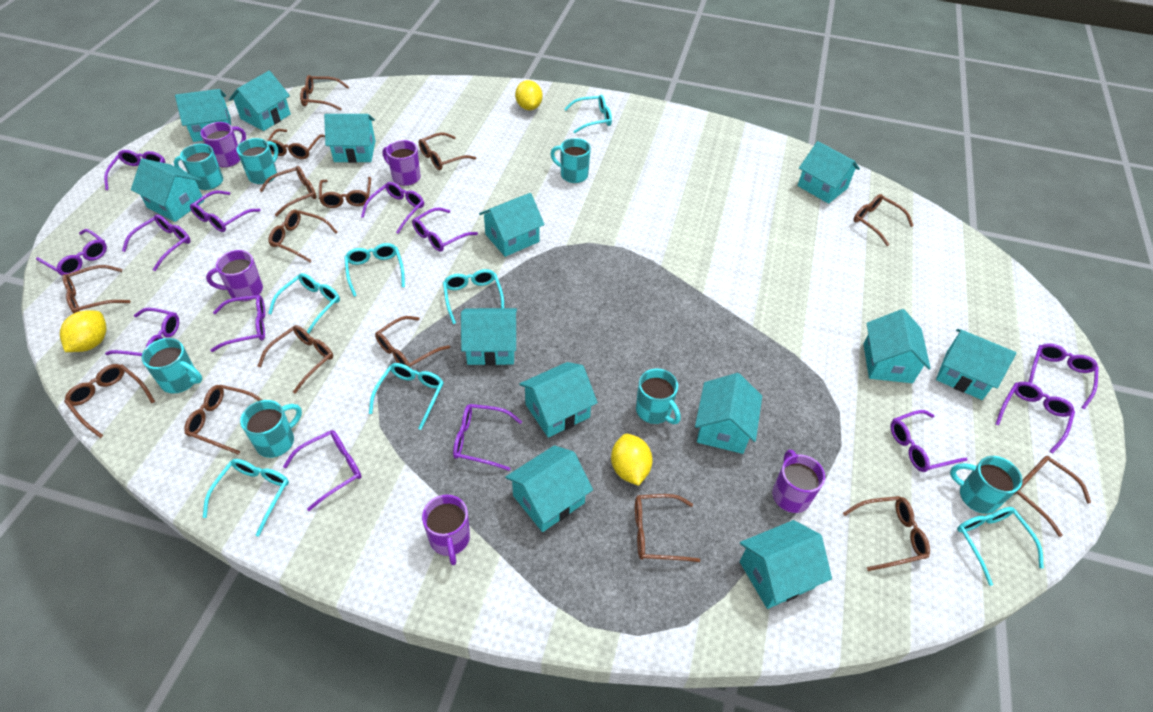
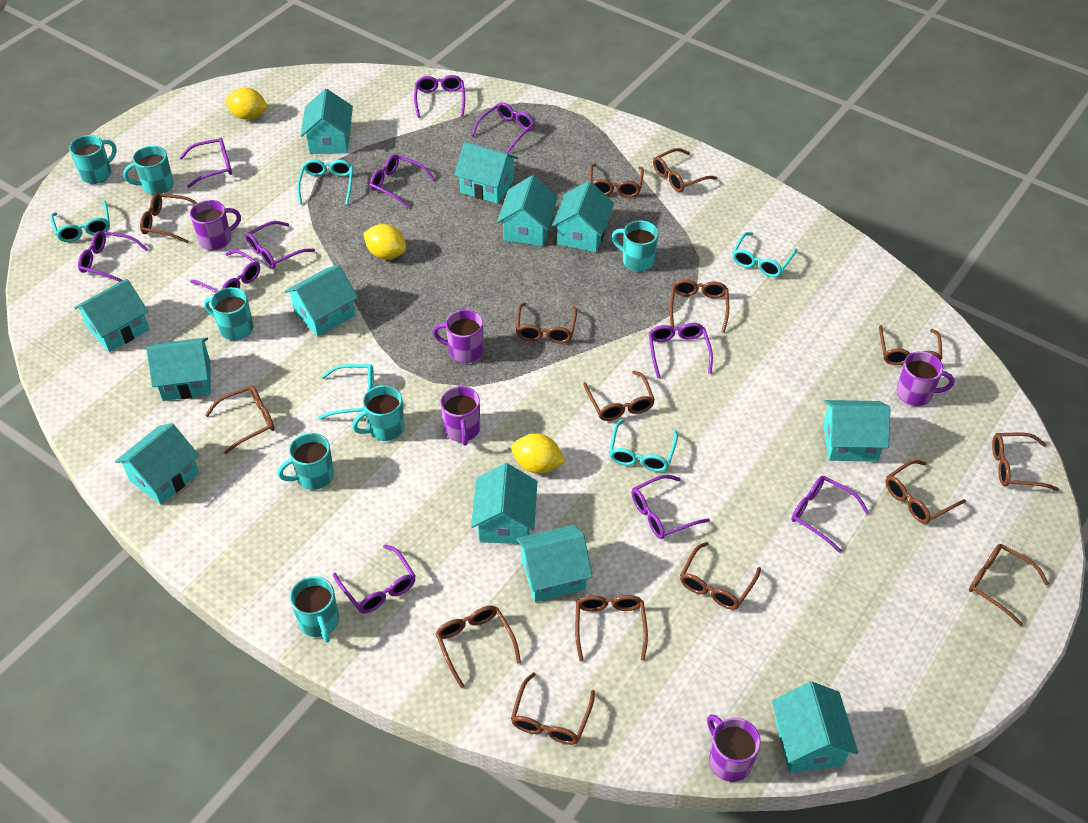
purple glasses: [36,229,107,276] [104,150,165,190] [105,308,179,356] [122,215,191,271] [190,191,261,232] [210,295,265,352] [283,430,361,511] [361,182,424,234] [412,208,478,252] [453,404,522,471] [891,410,968,472] [995,382,1075,454] [1029,343,1099,409] = 13 -> [78,231,148,282] [179,138,232,188] [190,250,260,293] [246,221,315,269] [333,545,416,613] [370,154,435,208] [414,75,465,118] [471,102,535,154] [632,475,710,539] [649,323,713,379] [791,476,869,553] = 11
turquoise glasses: [203,459,289,537] [268,273,340,334] [344,243,405,297] [369,363,444,430] [443,269,504,324] [564,95,612,133] [957,507,1044,586] = 7 -> [50,201,110,242] [297,159,353,205] [318,364,374,419] [609,420,678,472] [732,232,797,277] = 5
turquoise house: [131,159,204,222] [175,89,231,142] [229,71,291,131] [324,114,375,163] [461,308,517,366] [479,193,545,257] [505,445,593,532] [519,362,598,438] [695,373,762,454] [740,520,832,609] [798,141,860,204] [863,309,931,383] [936,329,1016,400] = 13 -> [74,279,149,352] [115,423,199,505] [146,337,211,401] [284,265,358,336] [301,89,353,154] [454,142,518,204] [471,463,537,544] [497,175,558,246] [516,525,592,602] [552,181,614,252] [772,681,858,773] [823,400,890,462] = 12

